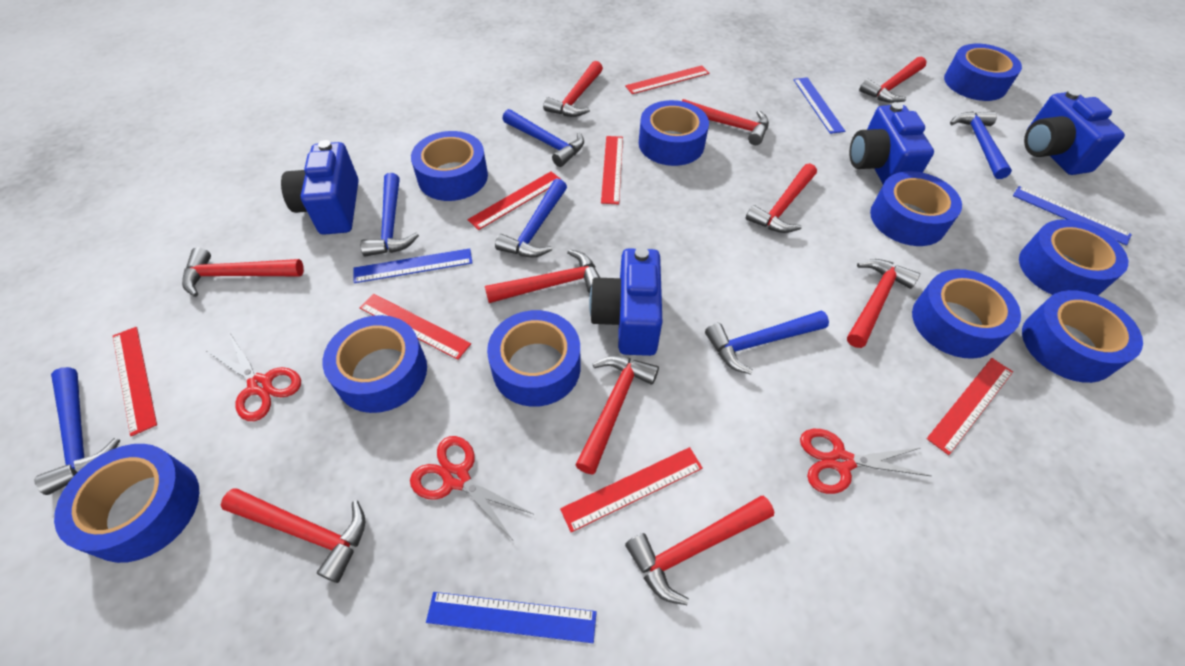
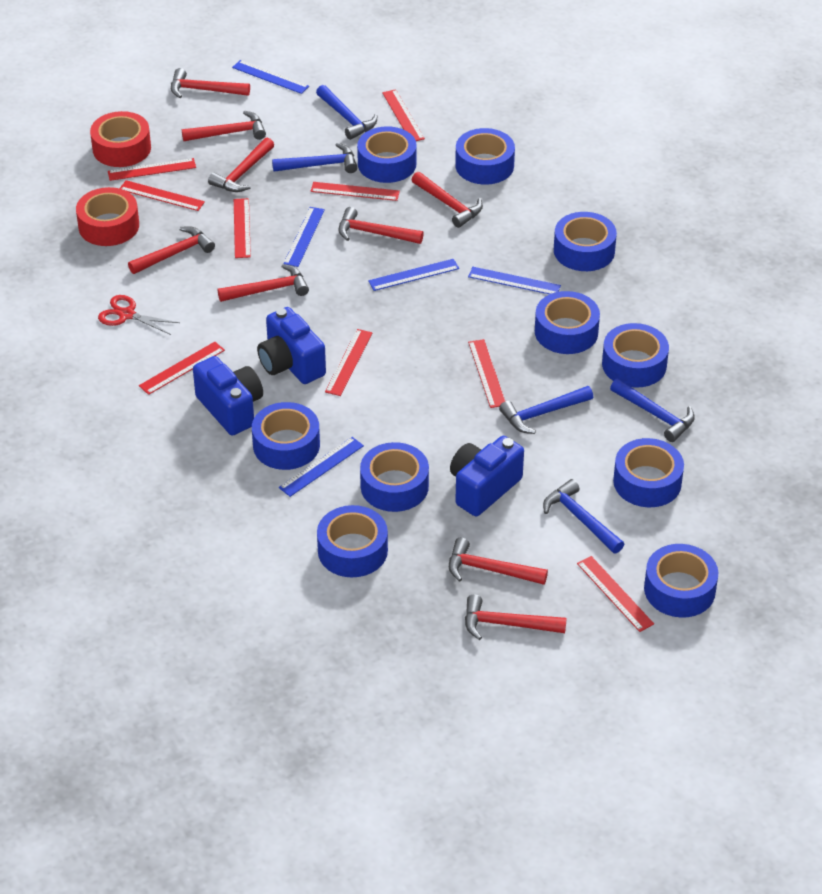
blue camera: [281,140,359,235] [589,247,662,356] [849,102,934,184] [1024,89,1125,175] = 4 -> [193,356,263,435] [257,307,326,384] [450,436,524,516] = 3
blue hammer: [34,367,120,495] [360,173,419,256] [495,179,567,258] [503,109,584,167] [705,311,829,375] [950,111,1012,179] = 6 -> [272,143,357,173] [316,85,377,140] [499,386,593,434] [543,479,624,553] [610,379,695,442] = 5
blue ruler: [354,248,473,283] [426,592,597,643] [793,77,845,134] [1013,186,1132,245] = 4 -> [232,60,309,94] [279,437,364,497] [283,207,325,267] [368,259,459,291] [468,267,561,294] = 5
red hammer: [182,247,304,297] [221,488,366,583] [485,249,600,303] [543,61,603,117] [575,356,659,474] [625,496,774,605] [682,99,769,145] [746,163,817,233] [847,259,920,348] [859,57,927,103] = 10 -> [128,226,215,274] [171,68,250,98] [182,111,266,141] [208,137,274,192] [218,264,309,302] [338,207,424,244] [412,172,483,228] [449,538,548,585] [465,595,567,640] = 9
red ruler: [113,327,157,436] [359,294,471,360] [468,171,562,230] [560,447,703,532] [601,136,623,204] [625,65,709,94] [927,358,1013,455] = 7 -> [108,158,196,181] [119,180,205,211] [139,342,225,395] [234,198,251,258] [311,182,400,201] [325,329,373,396] [382,89,425,141] [468,339,505,408] [577,556,654,632] = 9
red scissors: [205,334,301,421] [410,436,533,540] [800,429,931,494] = 3 -> [98,295,180,335] = 1
red tape: none = 0 -> [76,187,139,246] [90,111,151,167] = 2

